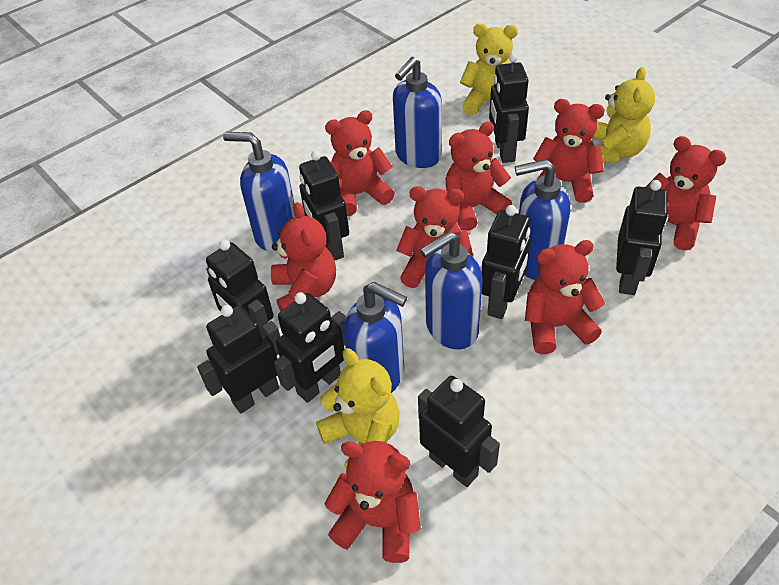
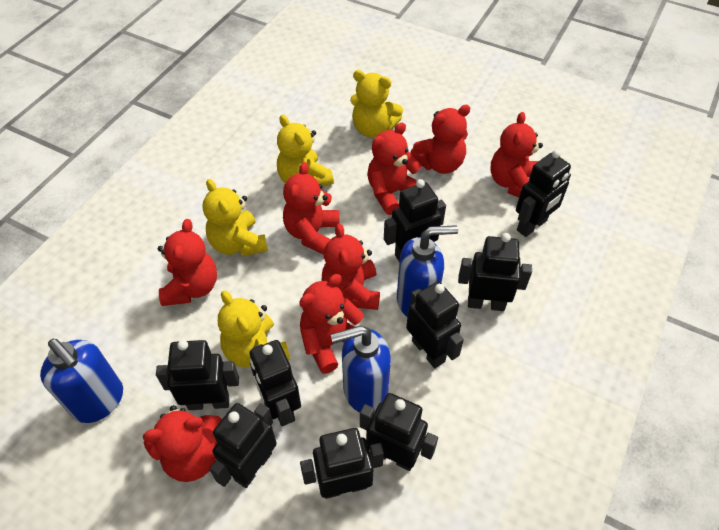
black robot: [197,305,280,413] [206,240,274,331] [274,292,346,403] [299,150,349,261] [418,376,500,487] [481,205,531,319] [489,53,529,163] [616,180,668,295] = 8 -> [156,340,239,410] [209,403,277,488] [250,340,301,426] [300,428,384,499] [360,393,438,471] [384,179,446,262] [406,282,464,368] [458,233,532,311] [516,150,571,237] = 9
blue soap dispenser: [223,132,295,251] [343,282,407,393] [393,57,442,168] [420,231,483,349] [515,159,570,280] = 5 -> [40,339,123,423] [331,325,391,413] [397,225,458,317] = 3
yellow teddy bear: [316,348,400,469] [460,23,518,115] [593,67,655,163] = 3 -> [203,179,268,257] [218,290,290,368] [277,115,334,187] [350,70,403,138] = 4

